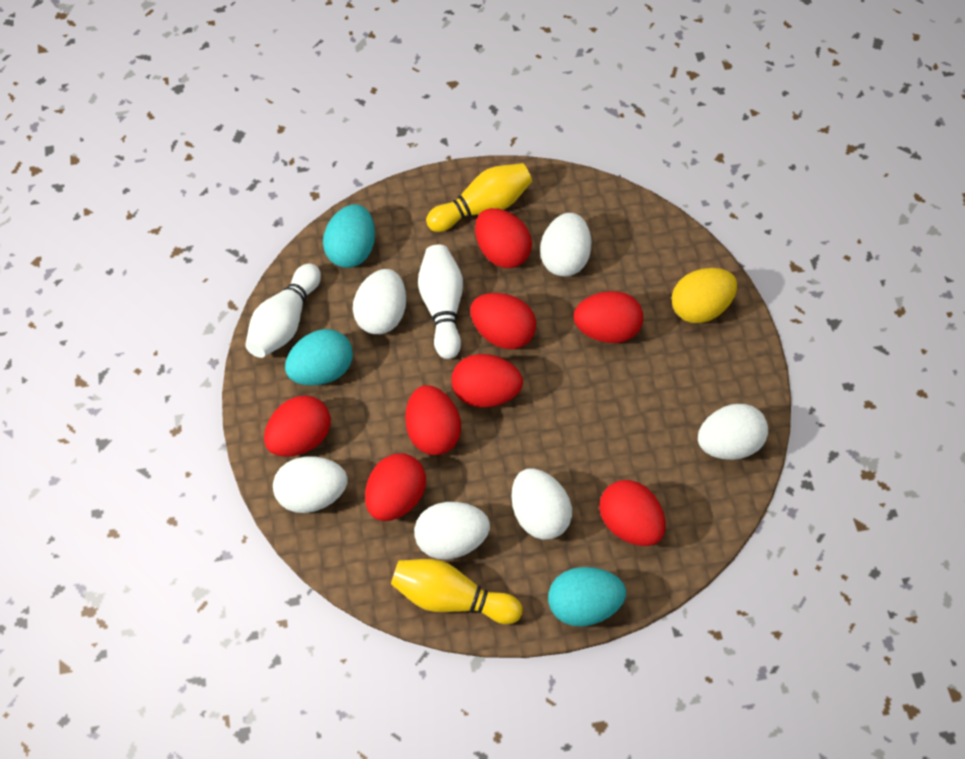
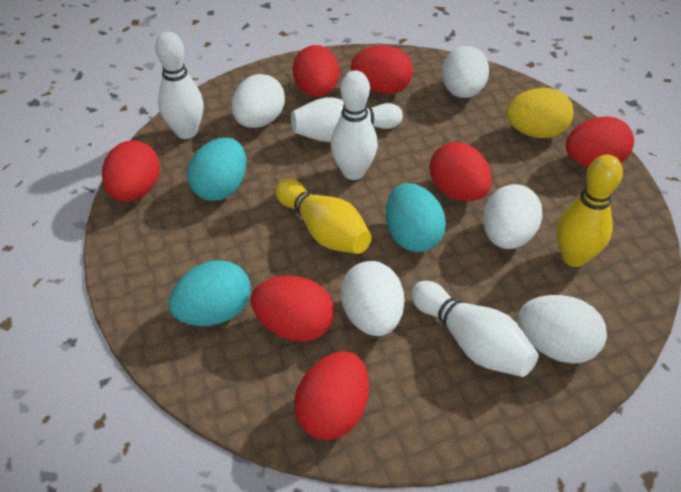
red egg: [264,395,331,457] [365,453,426,521] [405,385,461,455] [451,354,523,408] [470,293,536,349] [475,208,532,268] [574,291,643,343] [599,480,666,546] = 8 -> [102,140,160,202] [251,276,334,342] [293,45,339,97] [294,351,369,440] [351,46,413,94] [429,142,492,201] [566,116,634,168] = 7
white bowling pin: [245,263,321,358] [418,245,463,359] = 2 -> [155,32,204,139] [291,97,403,142] [331,70,378,180] [411,281,539,377] = 4
white egg: [273,456,348,513] [353,269,406,334] [414,502,490,560] [511,469,572,540] [540,213,591,276] [698,404,768,460] = 6 -> [232,74,285,128] [341,261,404,336] [442,46,489,98] [483,184,543,249] [518,295,607,363] = 5

